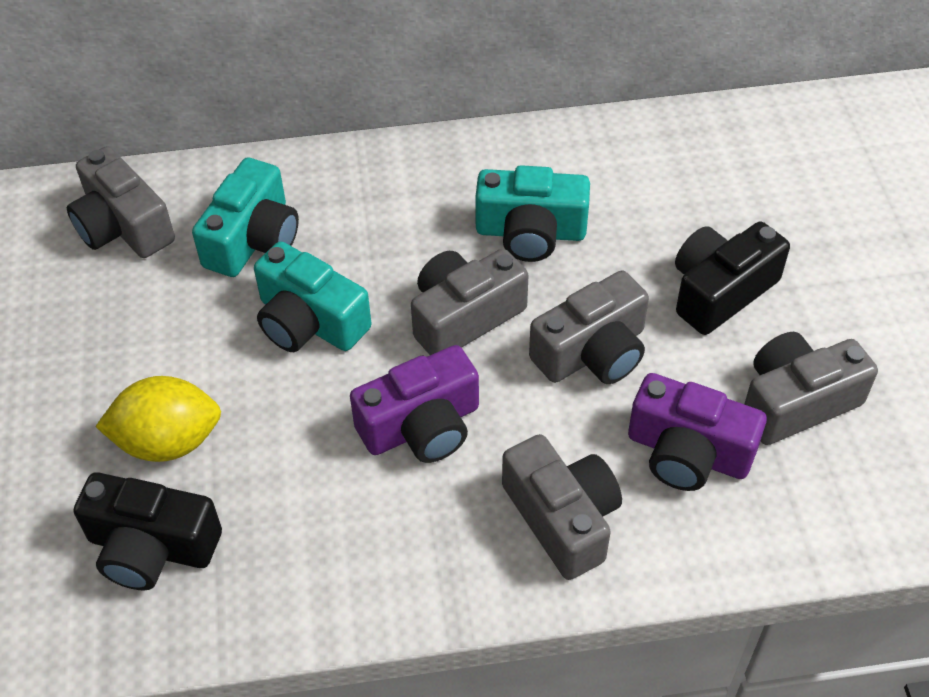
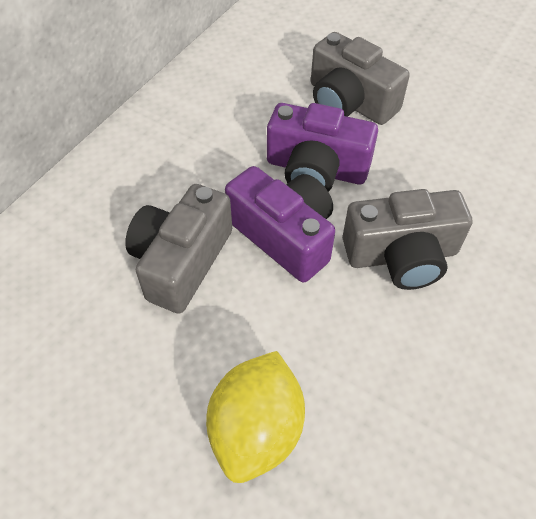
black camera: [74,472,222,590] [675,222,790,335] = 2 -> none = 0
grey camera: [67,146,175,258] [411,249,529,355] [502,434,622,580] [529,270,649,384] [744,332,878,445] = 5 -> [125,184,232,314] [311,32,410,125] [343,189,472,290] = 3
turquoise camera: [192,157,299,277] [254,242,371,352] [475,165,590,262] = 3 -> none = 0

